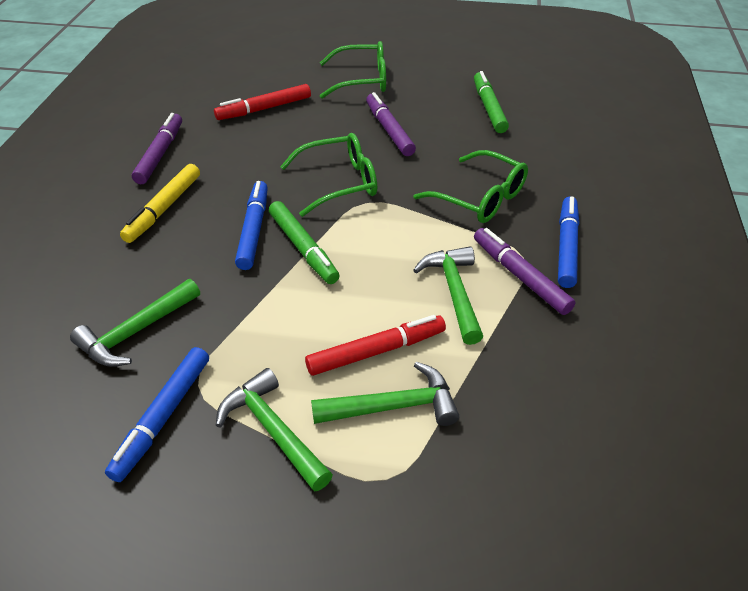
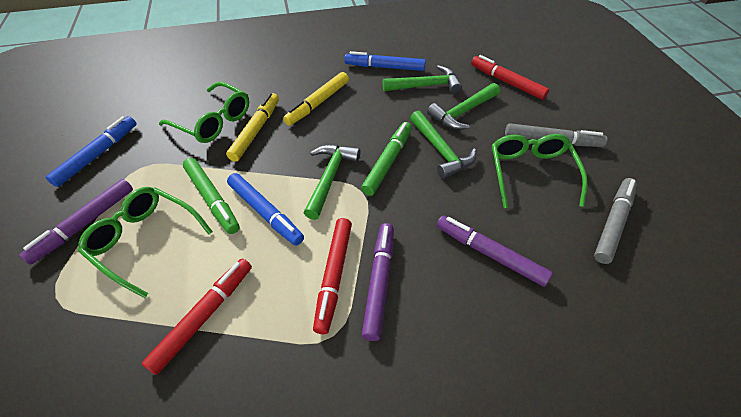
grey marker: none = 0 -> [505,123,608,147] [594,178,637,264] = 2
red marker: [214,84,311,120] [305,315,446,376] = 2 -> [142,258,252,375] [313,218,352,334] [471,55,549,100] = 3
yellow marker: [120,164,200,243] = 1 -> [226,93,279,162] [283,72,349,126] = 2

